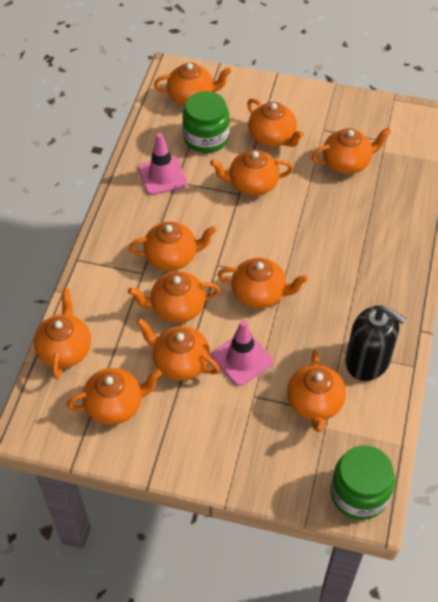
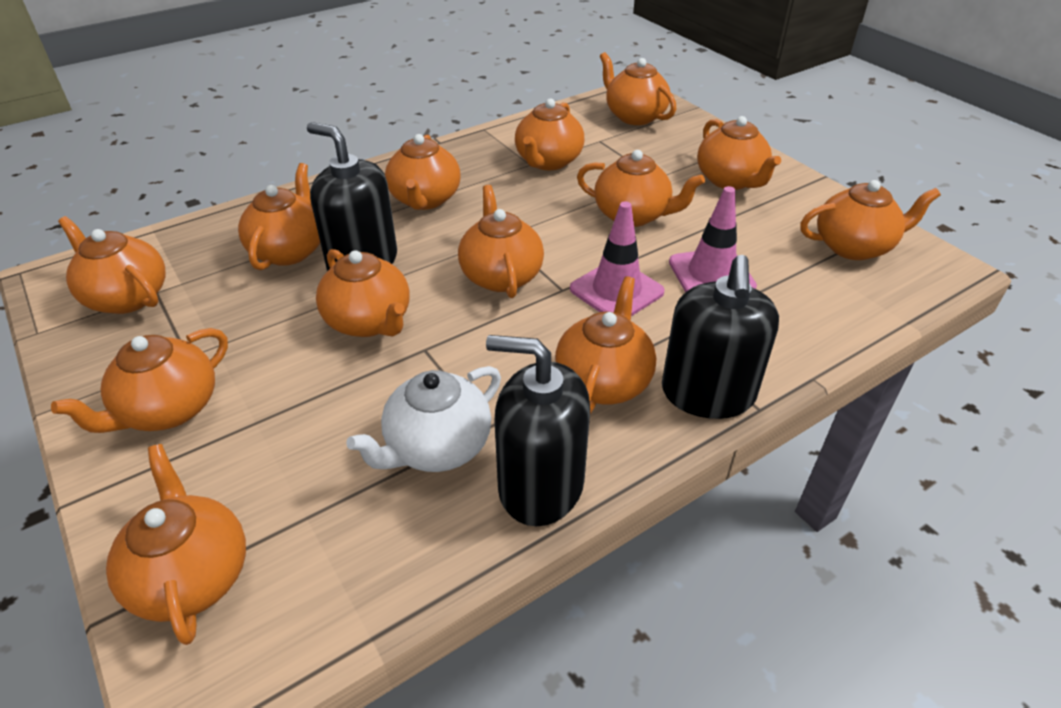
black soap dispenser: [345,305,406,381] = 1 -> [307,122,397,271] [486,335,590,526] [662,255,779,419] = 3
green jar: [183,91,230,153] [331,446,395,520] = 2 -> none = 0
orange teapot: [34,289,91,379] [66,368,162,425] [128,271,220,323] [129,222,217,271] [136,318,220,381] [154,63,232,106] [210,149,293,196] [217,258,308,309] [247,98,304,147] [287,350,346,432] [311,128,391,174] = 11 -> [51,328,228,433] [58,216,166,314] [106,444,246,645] [238,163,320,270] [316,249,409,337] [385,134,460,210] [458,185,544,298] [515,98,584,170] [555,276,656,414] [577,150,705,227] [600,52,676,125] [697,116,781,190] [800,180,941,260] = 13
white teapot: none = 0 -> [346,366,501,472] = 1

